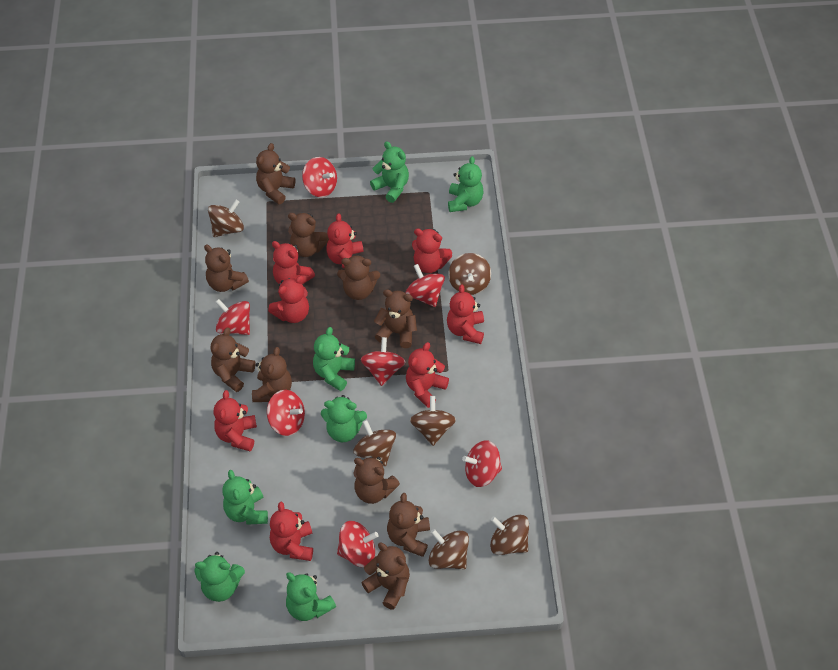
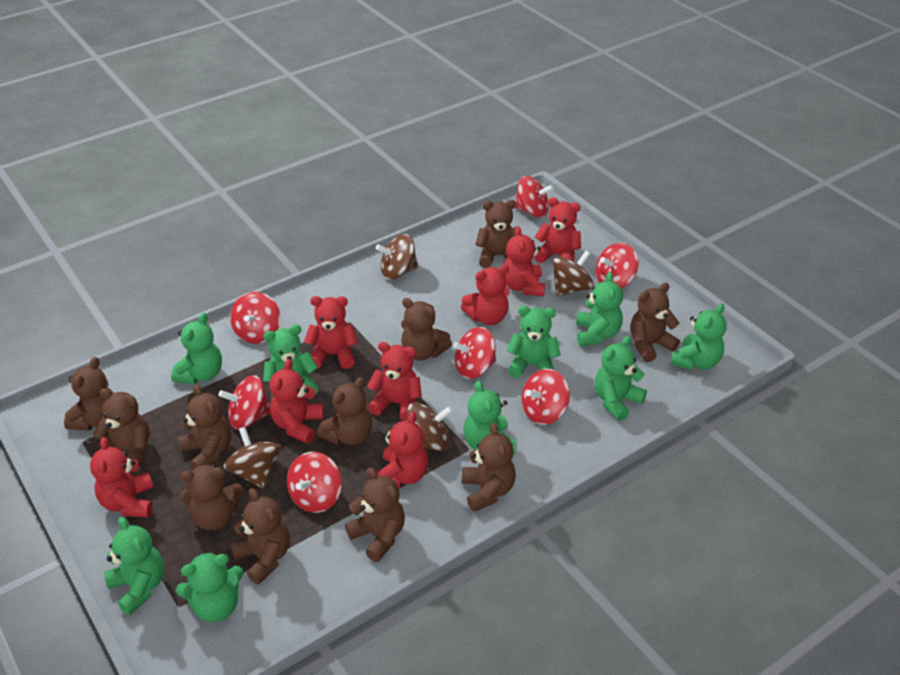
brown spinning top: [208,200,244,237] [353,420,396,466] [410,396,456,446] [428,529,469,569] [448,253,491,295] [490,515,529,555] = 6 -> [224,427,281,489] [376,234,418,279] [407,402,453,451] [552,251,594,296] = 4
brown teddy bear: [204,245,249,292] [211,327,255,392] [252,347,292,402] [256,143,295,204] [288,213,329,257] [337,255,380,300] [353,456,400,504] [361,543,410,610] [374,289,417,348] [387,493,430,557] = 10 -> [64,357,114,431] [93,389,149,472] [178,385,231,469] [179,464,243,530] [230,488,290,584] [317,377,372,445] [345,467,405,562] [401,298,452,361] [462,423,516,512] [475,200,516,268] [630,283,680,362] = 11
green teddy bear: [194,552,245,602] [222,470,268,525] [286,572,336,621] [313,327,355,391] [321,395,367,442] [370,141,409,203] [448,156,484,212] = 7 -> [104,517,164,615] [171,313,222,384] [176,552,243,622] [263,324,319,400] [464,380,516,455] [506,305,561,378] [576,272,623,346] [595,336,647,421] [670,303,727,370] = 9

